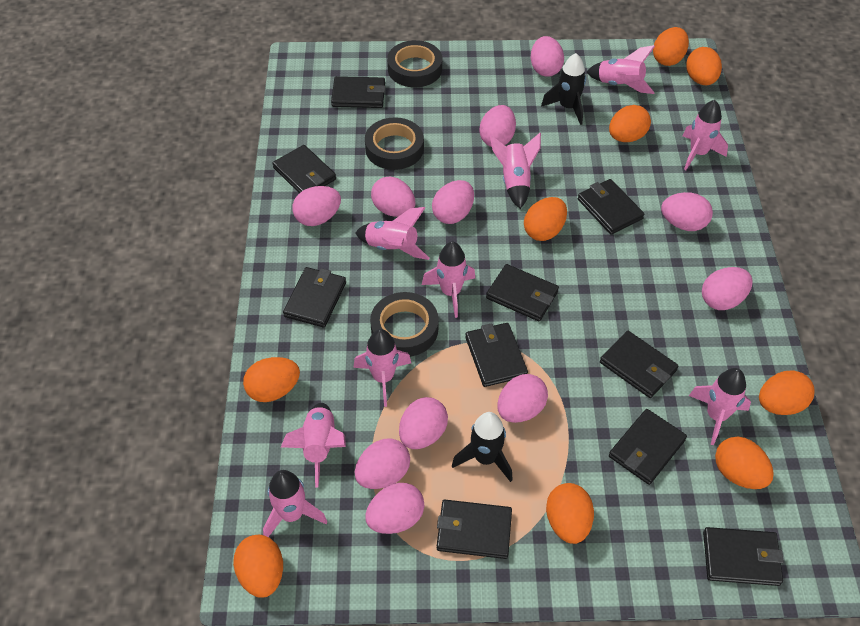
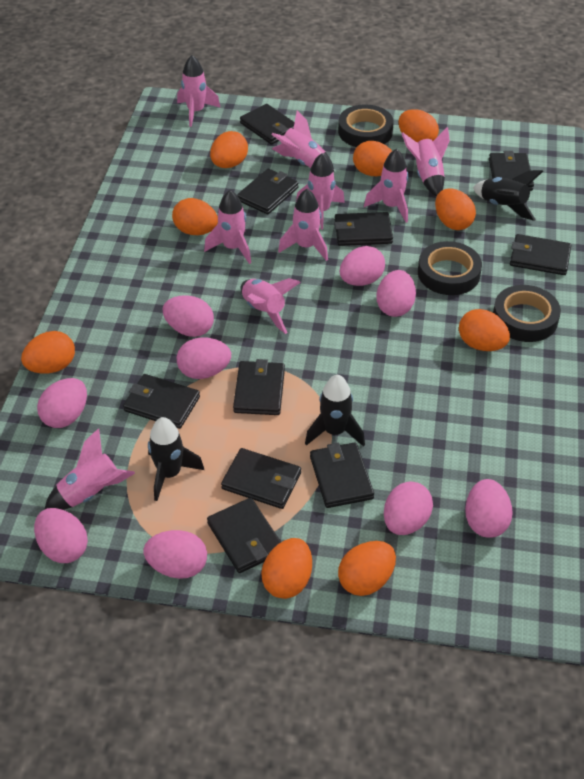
black rocket: [452,412,513,482] [541,53,586,125] = 2 -> [148,417,204,501] [305,374,365,447] [473,170,543,221] = 3
pink egg: [292,186,341,226] [355,438,410,489] [365,483,424,534] [371,177,416,217] [399,397,448,449] [432,180,474,224] [479,105,516,147] [497,374,548,423] [531,36,564,77] [661,192,713,231] [702,267,753,310] = 11 -> [34,508,88,563] [37,378,87,428] [144,530,207,579] [163,295,214,337] [177,338,231,379] [340,246,385,286] [376,270,416,317] [384,481,433,535] [465,479,513,538] = 9

